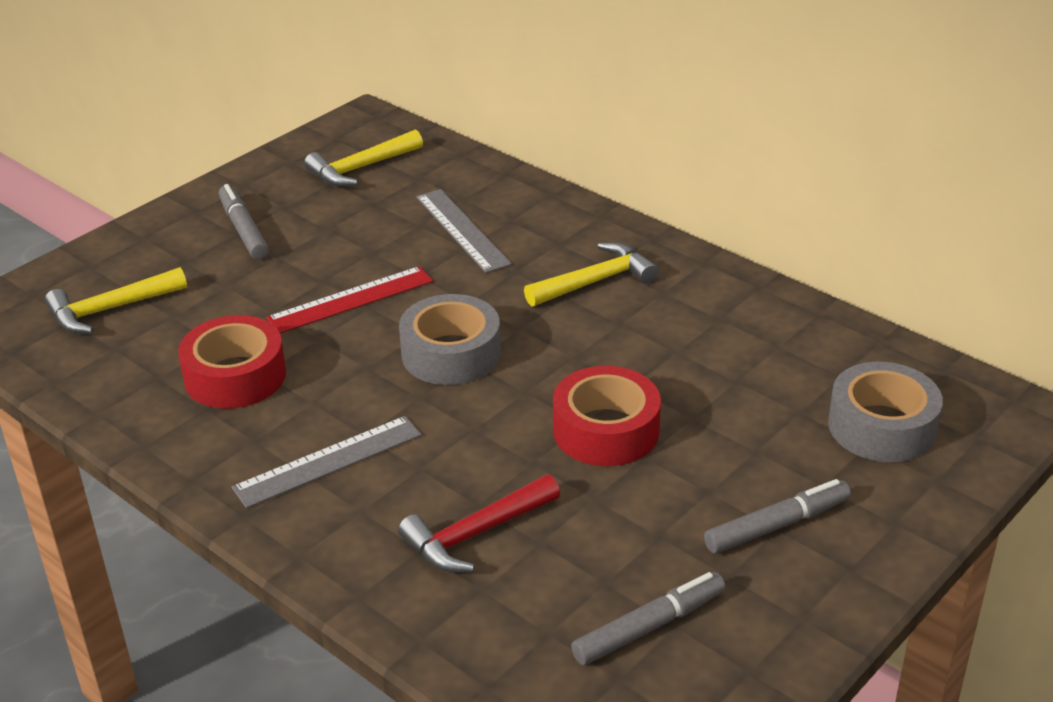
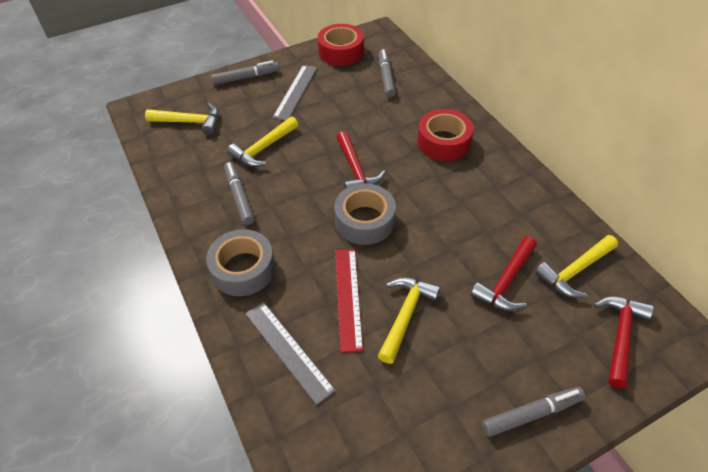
grey marker: [219,184,269,259] [571,572,725,665] [704,479,851,554] = 3 -> [211,60,279,85] [224,162,255,225] [379,49,396,98] [482,387,585,437] = 4
red hammer: [398,474,560,573] = 1 -> [336,131,385,189] [471,236,537,311] [594,296,654,388] = 3
yellow hammer: [45,267,187,334] [304,129,423,187] [524,242,659,307] = 3 -> [145,103,219,135] [227,117,299,167] [378,277,441,364] [535,235,618,298] = 4

